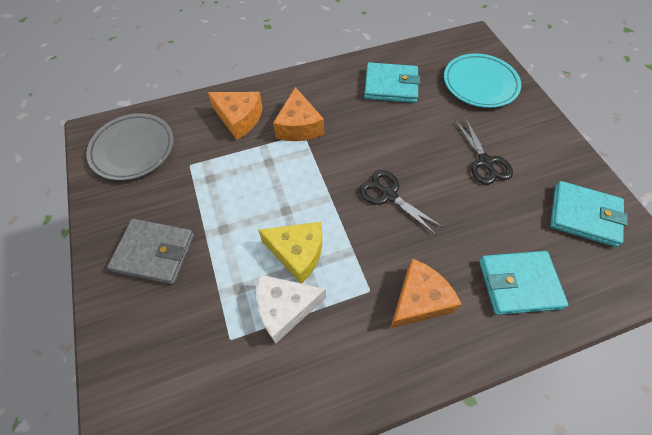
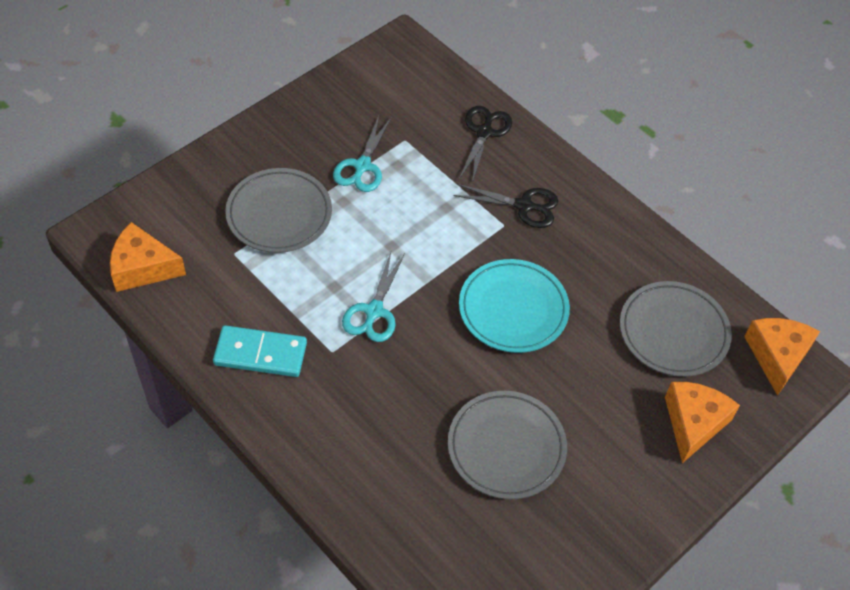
grey plate: [86,113,174,181] = 1 -> [225,168,332,253] [448,391,567,499] [620,281,732,377] = 3
grey wallet: [107,219,194,284] = 1 -> none = 0
turquoise domino: none = 0 -> [213,325,307,377] = 1
turquoise scissors: none = 0 -> [333,116,392,192] [342,252,405,342] = 2
turquoise wallet: [364,62,420,103] [479,251,568,315] [550,181,628,247] = 3 -> none = 0
white cheese: [257,275,326,344] = 1 -> none = 0
yellow cheese: [258,222,322,284] = 1 -> none = 0

